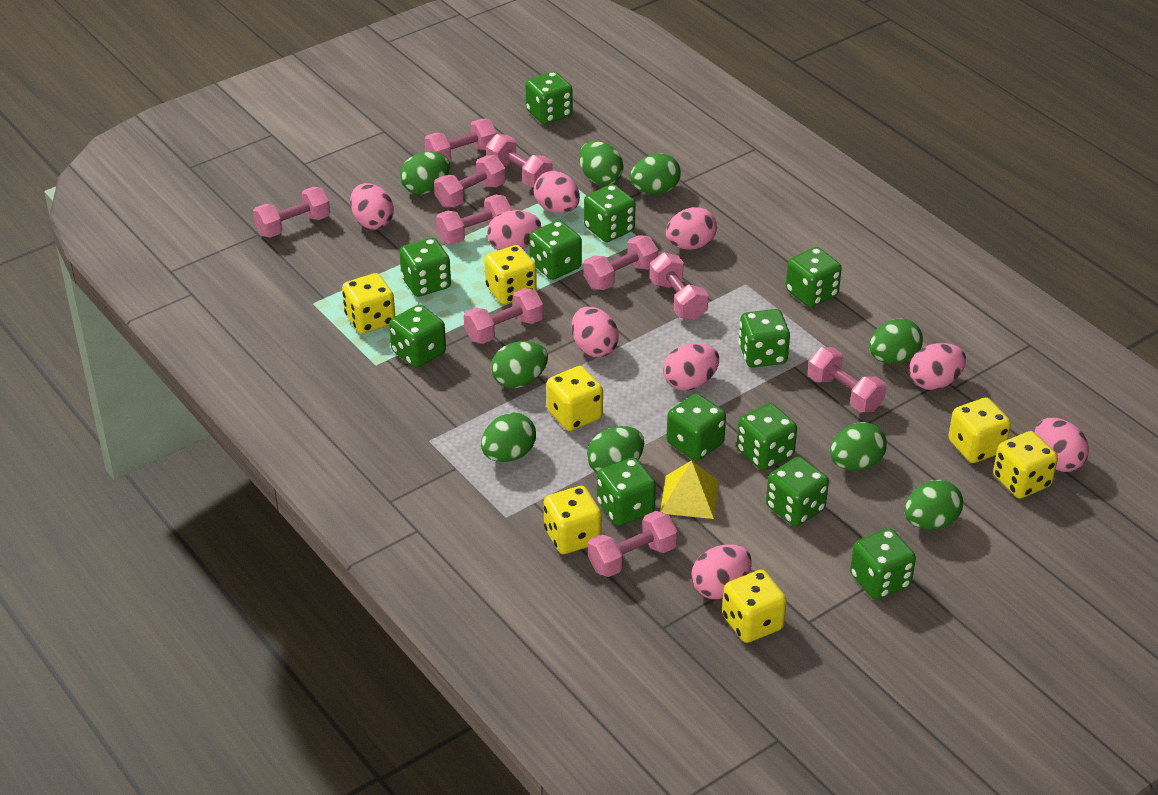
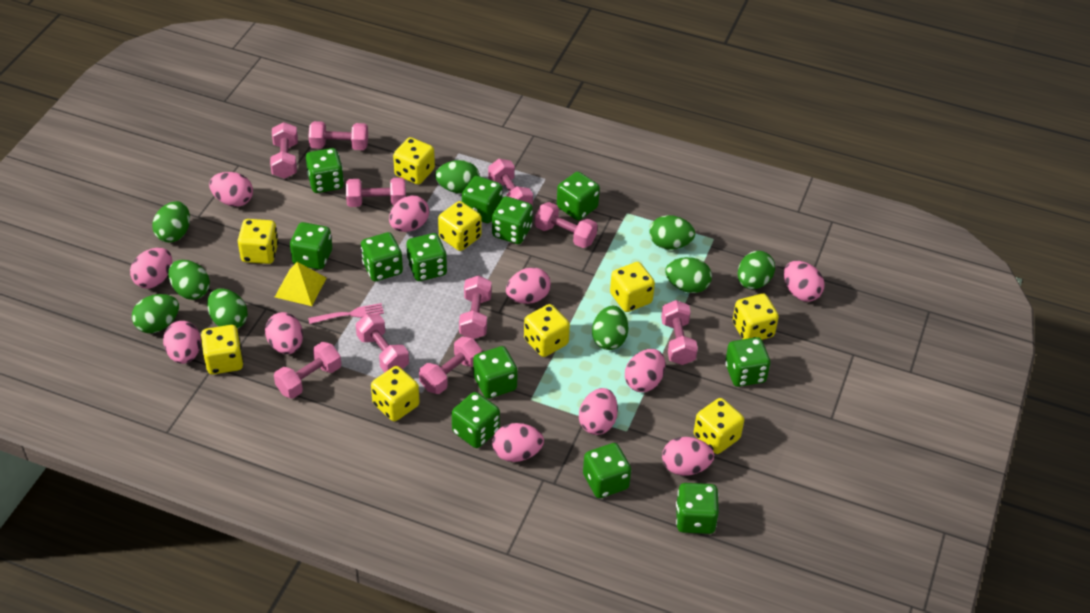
pink egg: [350,183,394,230] [487,210,541,250] [534,171,580,213] [571,307,619,357] [663,343,719,391] [666,207,717,250] [691,545,752,599] [909,343,966,390] [1035,418,1089,472] = 9 -> [130,248,172,289] [163,321,201,364] [209,172,253,207] [265,312,303,354] [389,195,429,232] [492,423,544,462] [506,267,551,304] [579,388,618,435] [625,349,665,392] [662,437,714,476] [784,261,825,302] = 11
pink fork: none = 0 -> [308,303,384,324] = 1
yellow dice: [342,273,395,334] [484,245,537,305] [544,486,602,554] [547,366,603,431] [722,570,787,643] [948,398,1011,463] [993,431,1058,498] = 7 -> [201,325,243,374] [238,219,279,264] [371,366,420,421] [393,137,435,185] [438,201,482,251] [524,304,570,357] [610,262,655,312] [694,398,744,454] [733,294,779,340] = 9

